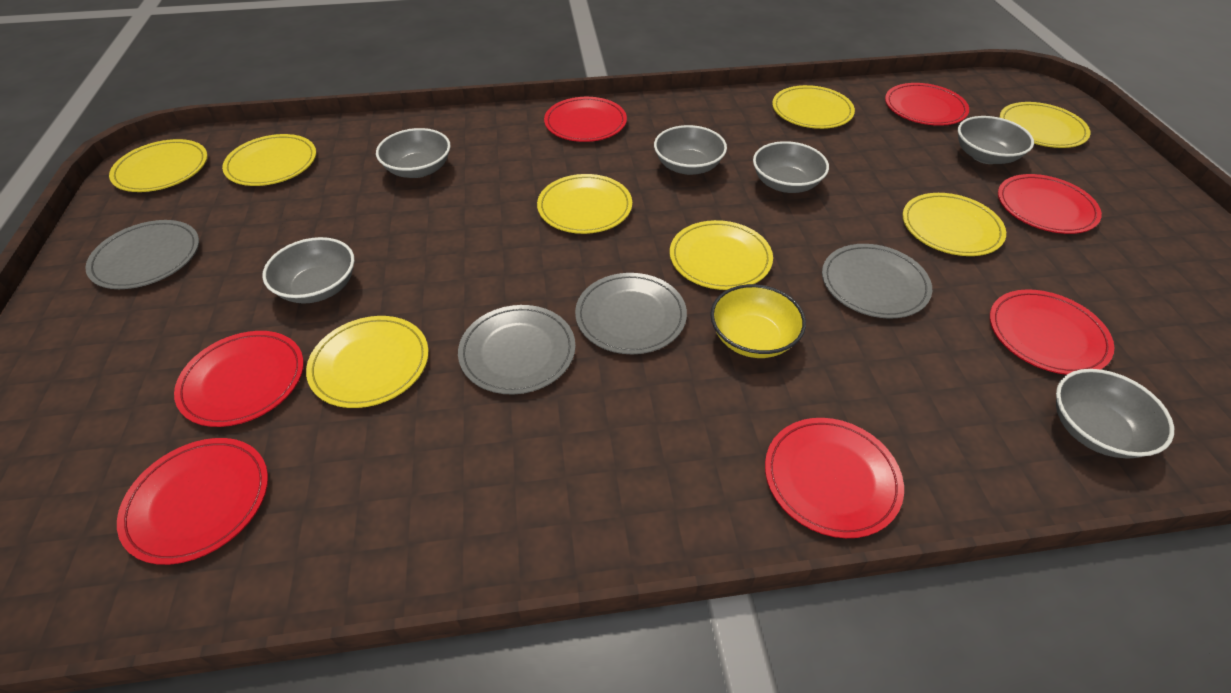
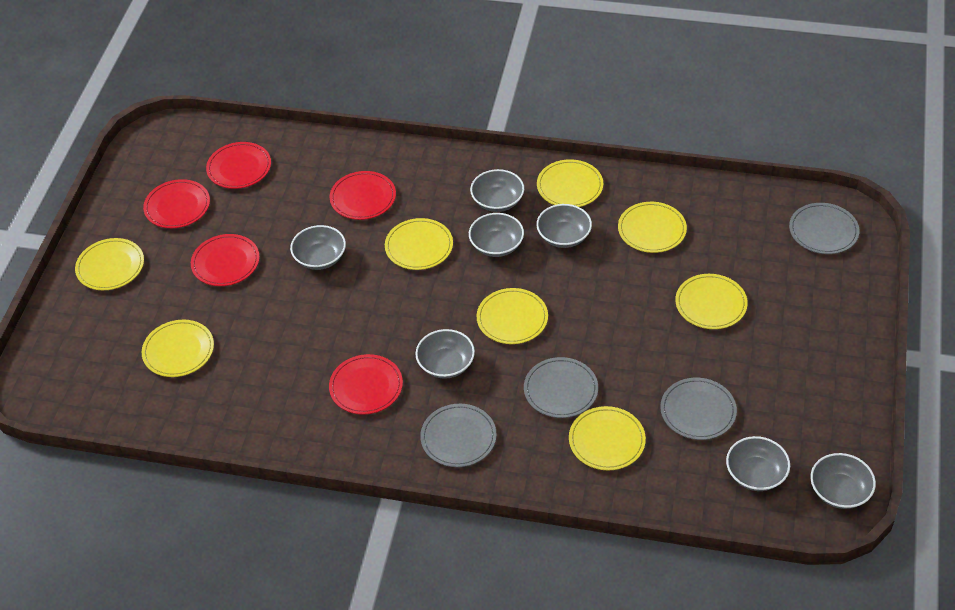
grey bowl: [262,237,354,303] [376,128,450,178] [654,125,727,175] [753,141,829,193] [958,116,1034,164] [1056,369,1174,459] = 6 -> [290,225,346,270] [415,329,475,379] [469,213,524,257] [470,169,524,212] [536,204,592,248] [726,436,790,491] [810,453,876,509] = 7
red plate: [117,438,268,565] [174,331,304,427] [544,97,627,142] [765,418,904,538] [885,83,969,126] [990,289,1114,375] [998,174,1102,234] = 7 -> [143,179,210,228] [191,234,260,286] [206,142,271,189] [329,354,403,415] [330,171,396,220] = 5
yellow bowl: [710,284,806,358] = 1 -> none = 0

